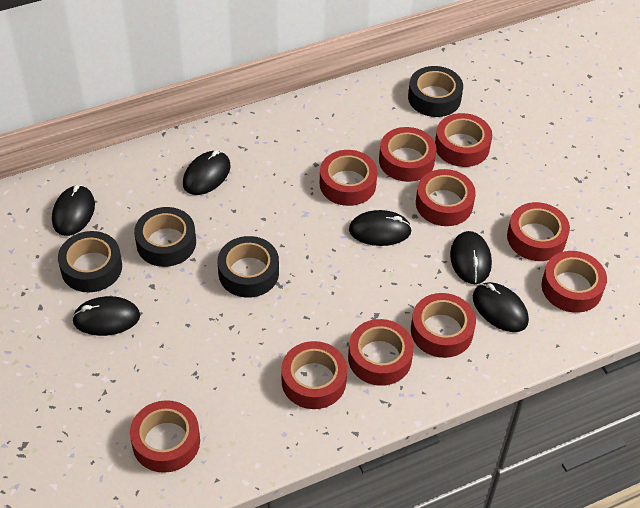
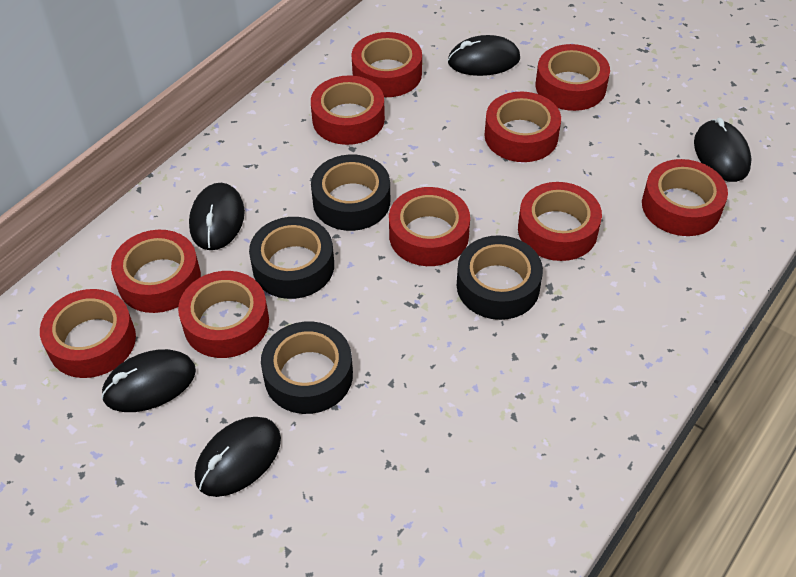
black mouse: [52,185,95,236] [72,296,140,336] [183,150,231,195] [349,210,412,246] [450,231,492,284] [473,282,529,332] = 6 -> [101,349,196,412] [189,183,245,250] [195,417,281,497] [448,35,520,76] [694,118,752,182] = 5

